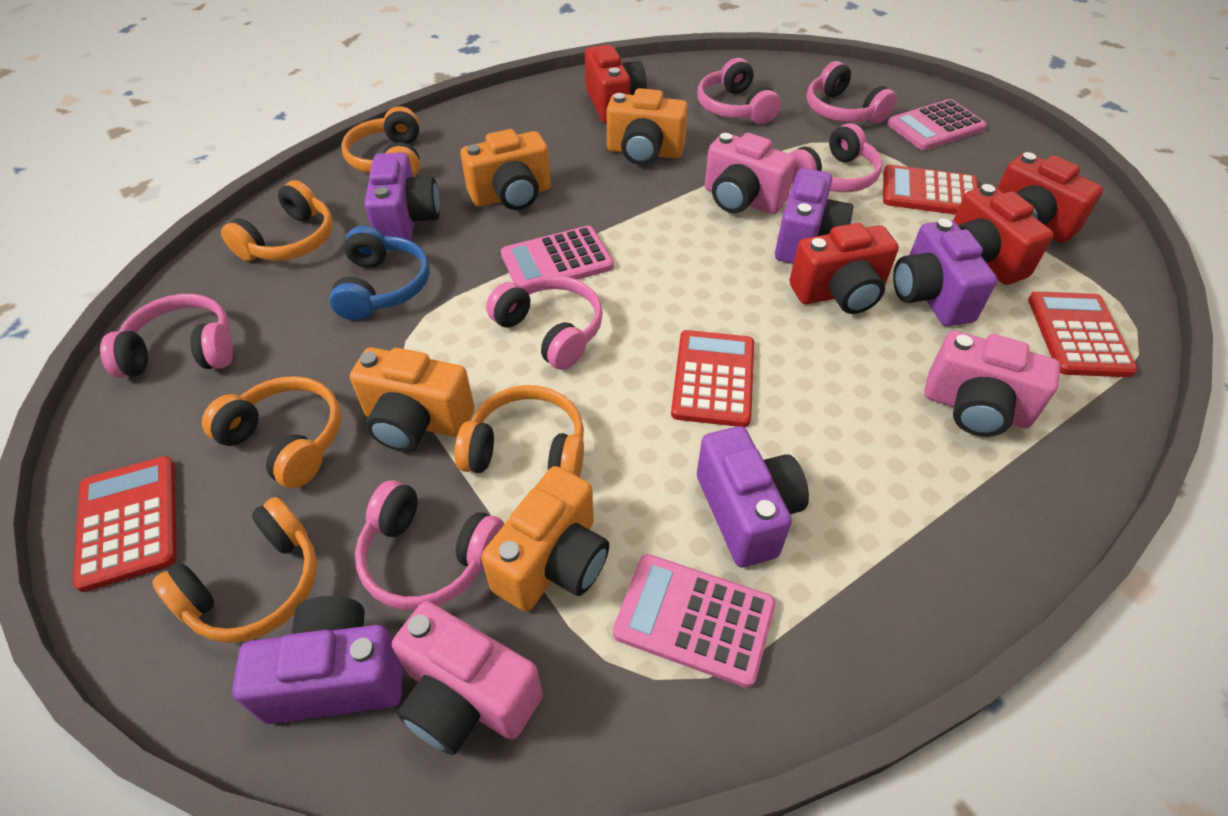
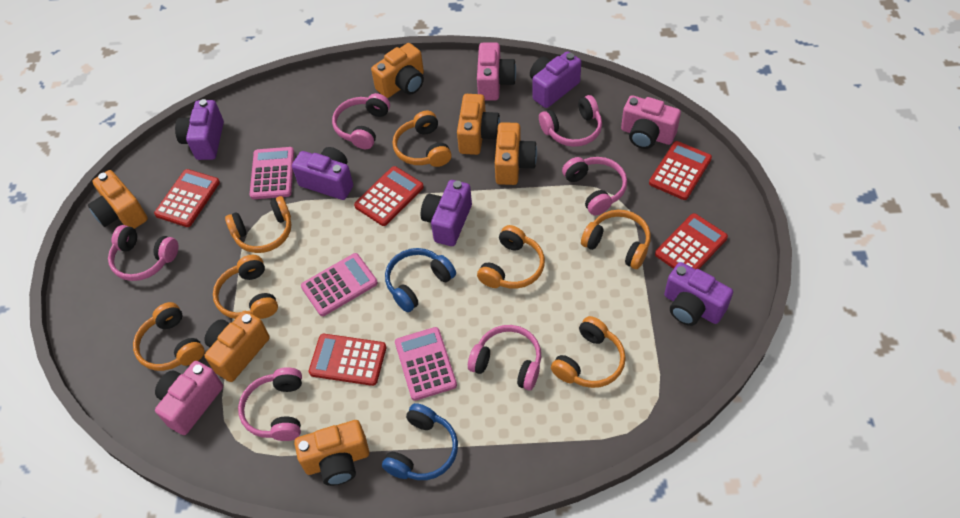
blue headphones: [329,226,430,321] = 1 -> [382,403,458,480] [385,248,456,312] = 2
orange camera: [350,347,474,452] [460,129,551,210] [481,466,609,612] [607,88,688,165] = 4 -> [88,170,148,229] [204,311,270,382] [294,420,369,486] [371,43,424,98] [457,94,500,155] [495,122,537,185] = 6
orange headphones: [152,497,317,643] [202,376,341,488] [221,180,333,261] [341,106,420,177] [454,385,584,477] = 5 -> [133,302,204,371] [213,255,278,319] [225,196,292,253] [393,111,452,167] [477,225,545,289] [551,316,626,388] [581,210,651,269] = 7
red calculator: [73,456,177,592] [671,330,754,427] [883,165,978,215] [1028,292,1138,377] = 4 -> [154,169,220,227] [309,334,386,386] [354,166,424,226] [649,141,712,200] [655,213,728,269] = 5
red camera: [585,45,647,124] [790,223,899,314] [953,184,1054,285] [997,152,1103,243] = 4 -> none = 0

